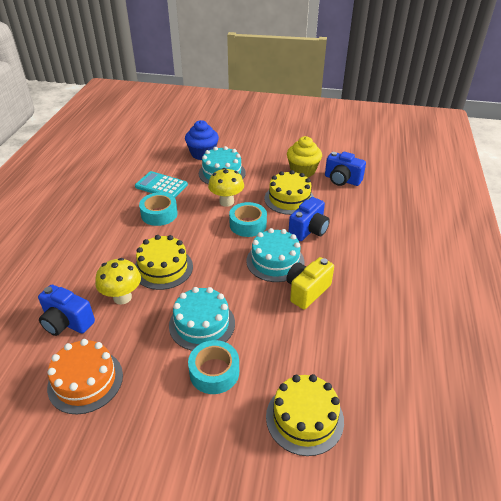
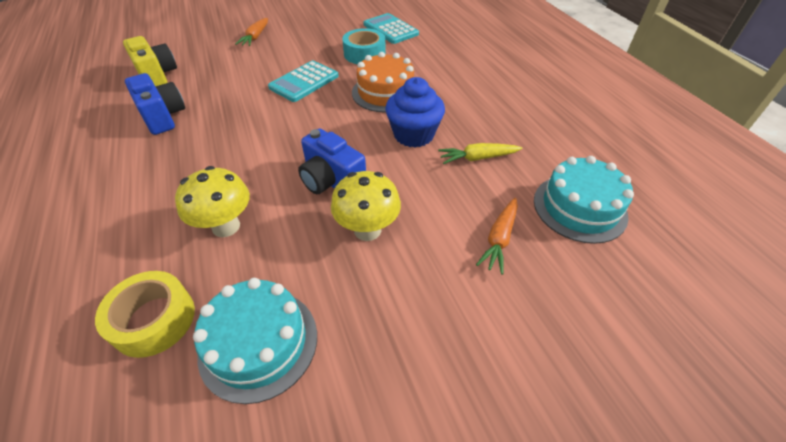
blue camera: [38,285,95,336] [288,197,330,241] [325,151,366,186] = 3 -> [125,73,185,135] [298,128,366,194] = 2
orange carrot: none = 0 -> [235,18,268,46] [476,198,518,275] = 2
turquoise cake: [169,287,235,351] [199,146,246,184] [246,228,305,282] = 3 -> [193,278,317,404] [534,156,634,244] = 2
turquoise calculator: [135,171,188,198] = 1 -> [268,61,339,102] [364,13,419,44] = 2
turquoise tape: [139,192,178,226] [188,340,239,394] [229,202,267,237] = 3 -> [342,28,386,64] = 1
yellow cake: [135,235,193,290] [264,170,314,215] [266,374,344,456] = 3 -> none = 0
yellow carrot: none = 0 -> [438,143,523,164] = 1
yellow cupcake: [287,136,322,177] = 1 -> none = 0
yellow tape: none = 0 -> [95,271,195,358] = 1

